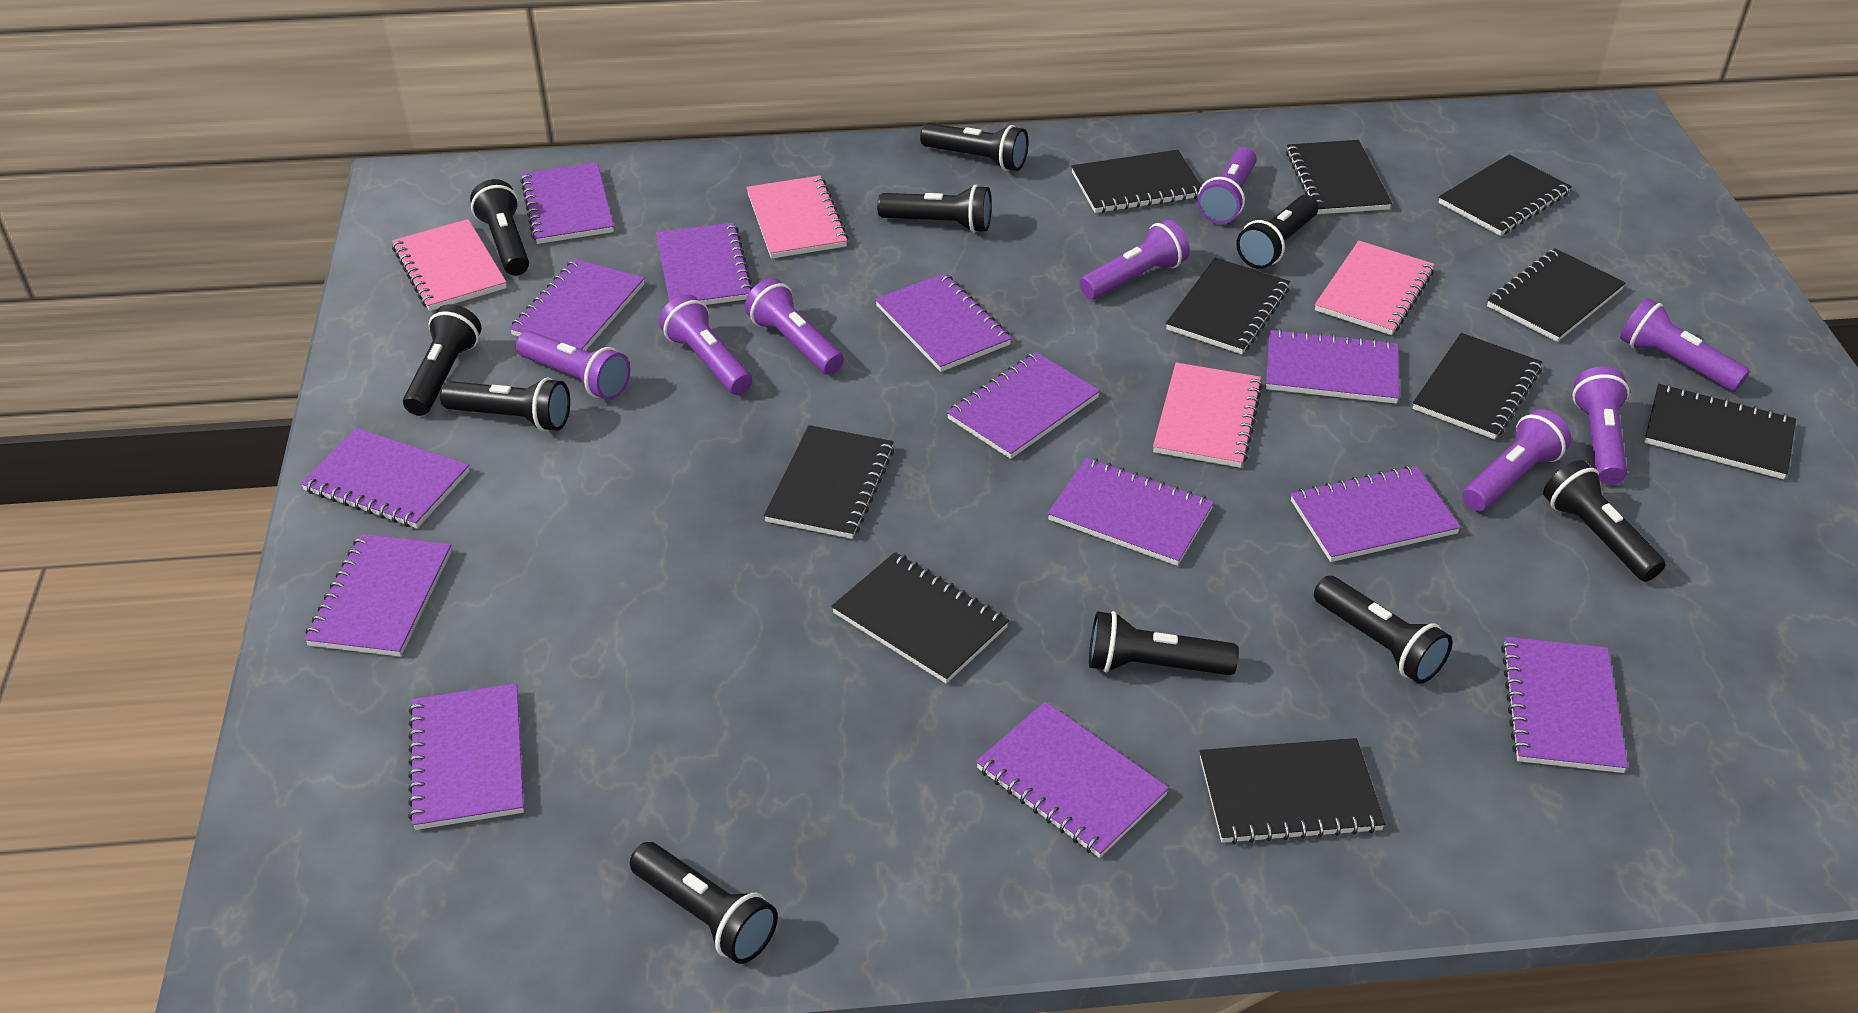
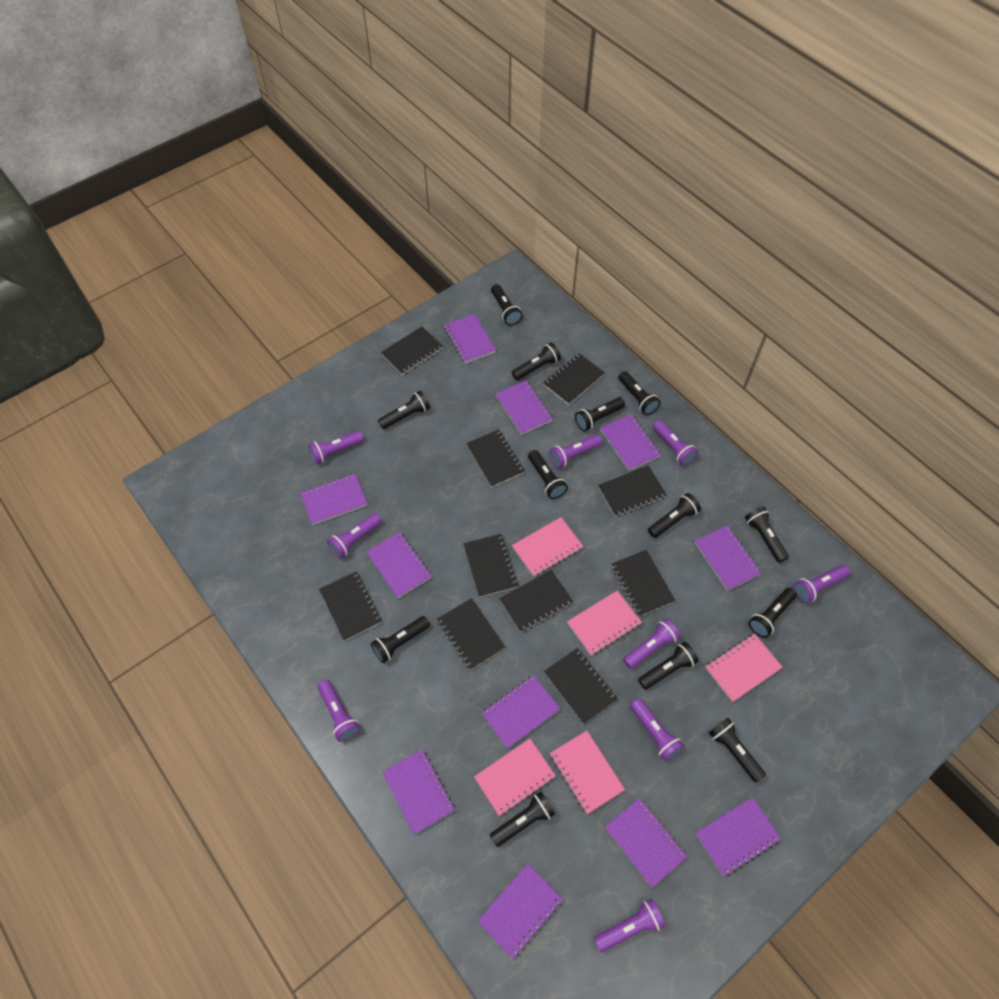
black flashlight: [403,304,482,416] [440,378,570,432] [470,179,529,276] [630,842,778,964] [877,185,992,233] [920,123,1029,171] [1089,611,1239,675] [1236,195,1319,269] [1314,576,1453,684] [1543,460,1666,582] = 10 -> [371,616,430,663] [378,391,430,429] [490,791,555,847] [491,284,523,326] [512,343,561,380] [528,450,568,499] [575,397,625,431] [618,371,660,415] [638,642,699,690] [648,493,701,538] [709,718,766,783] [745,507,789,563] [749,588,797,638] = 13
pink notebook: [392,219,507,311] [746,176,848,259] [1153,363,1263,468] [1315,241,1435,335] = 4 -> [474,739,556,816] [512,517,583,577] [550,731,625,814] [567,590,642,655] [706,634,783,702] = 5
purple flashlight: [516,331,630,400] [659,294,752,395] [745,278,844,375] [1079,220,1190,299] [1197,147,1257,224] [1462,409,1572,511] [1572,366,1630,485] [1620,298,1750,392] = 8 -> [309,431,364,464] [317,680,360,742] [327,513,382,558] [549,435,602,468] [594,898,666,953] [623,618,681,669] [630,698,684,761] [653,420,698,466] [794,565,850,603] = 9
purple notebook: [300,428,470,528] [304,534,452,657] [408,683,524,830] [509,259,645,351] [520,162,614,244] [656,223,753,305] [875,273,1012,372] [947,352,1100,459] [976,701,1169,858] [1048,457,1214,566] [1266,329,1399,404] [1291,466,1461,562] [1501,637,1628,773] = 13 -> [301,474,367,525] [366,532,432,598] [383,749,455,835] [444,314,496,363] [478,864,563,959] [482,675,560,749] [495,380,553,435] [601,414,661,471] [605,798,687,888] [694,525,762,591] [696,797,781,877] = 11

